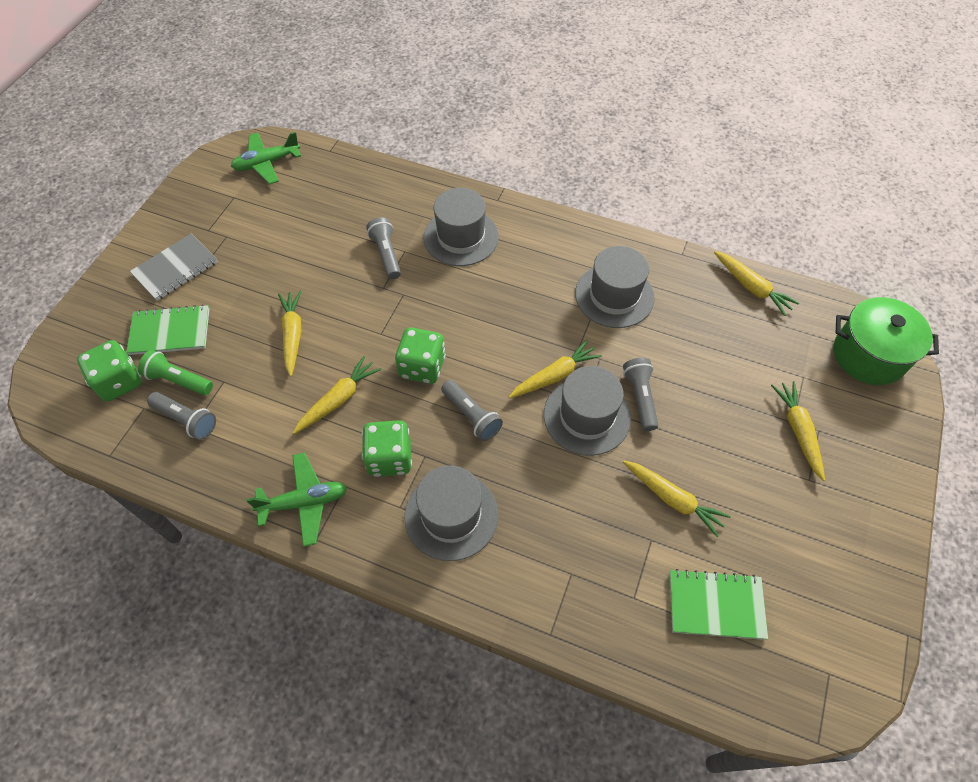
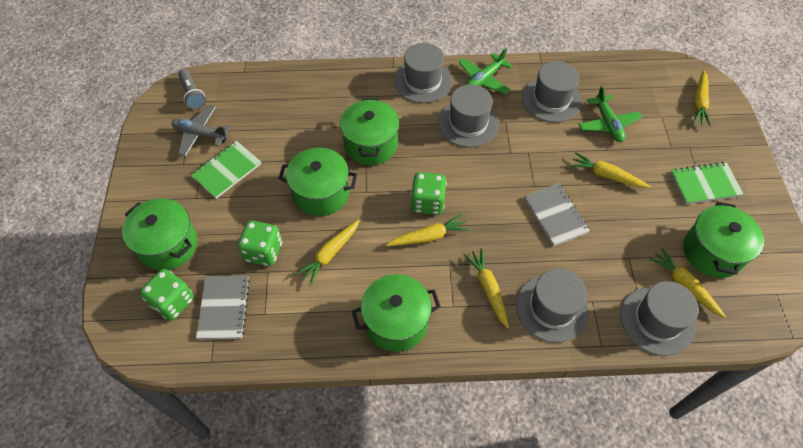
green flashlight: [138,350,213,395] = 1 -> none = 0
green pot: [834,297,939,385] = 1 -> [122,198,197,270] [278,148,357,216] [340,98,400,165] [352,274,441,352] [683,202,764,278] = 5
grey flashlight: [147,392,216,440] [366,217,401,279] [441,380,503,441] [623,358,658,431] = 4 -> [178,69,206,109] = 1
grey hat: [404,465,498,561] [424,188,499,266] [544,366,631,456] [575,246,655,328] = 4 -> [394,43,452,103] [438,85,499,147] [516,269,589,343] [522,61,582,123] [620,281,699,356] = 5
grey notebook: [130,234,218,301] = 1 -> [196,276,250,340] [524,183,590,246] = 2
grey plane: none = 0 -> [171,105,230,157] = 1

